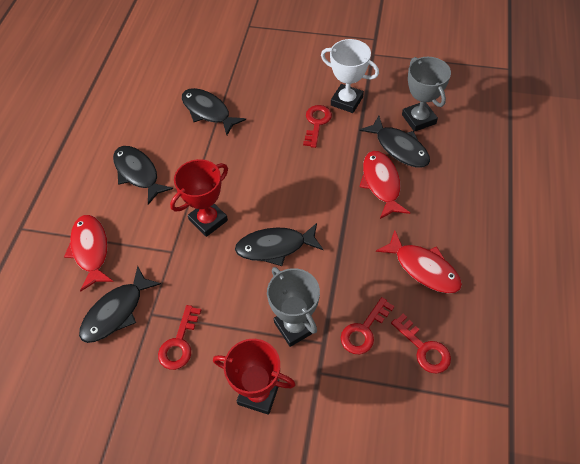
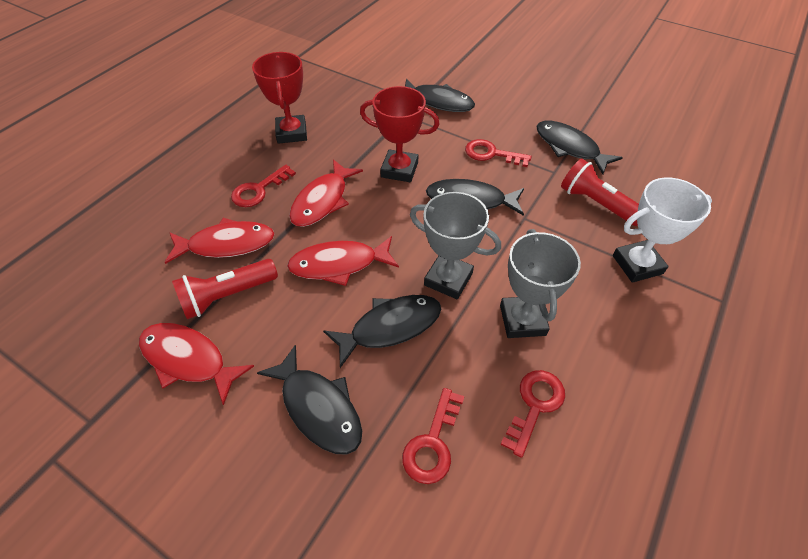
red fish: [64,215,114,291] [359,151,410,219] [376,230,462,293] = 3 -> [139,323,254,405] [165,218,274,264] [287,236,399,286] [289,159,363,227] = 4
red flashlight: none = 0 -> [172,259,278,319] [561,159,639,226] = 2

